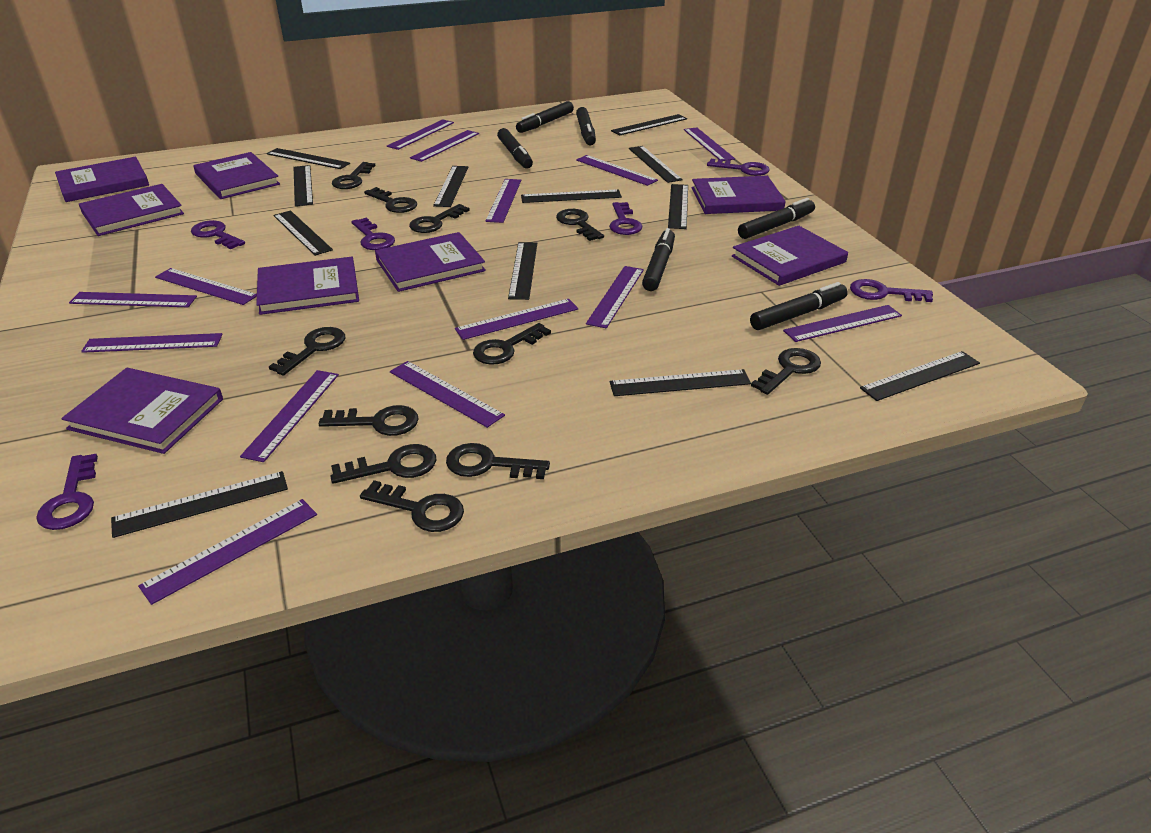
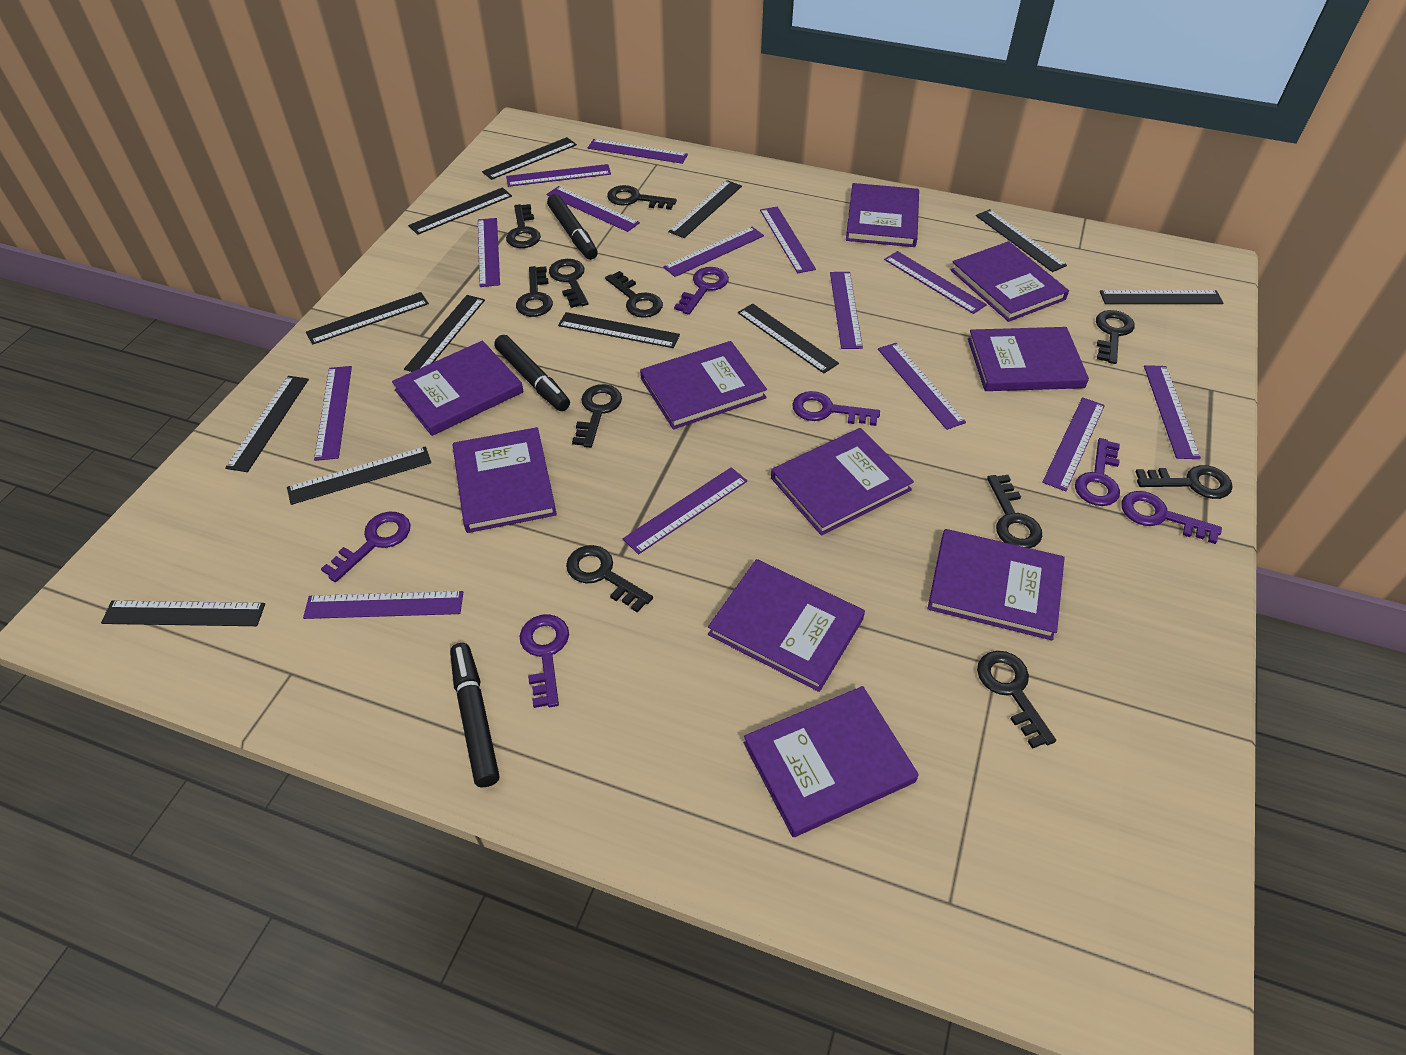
black marker: [497,128,533,169] [516,101,574,133] [576,107,596,145] [642,228,675,291] [738,198,815,239] [750,282,848,330] = 6 -> [450,643,499,787] [494,335,570,411] [547,194,598,260] = 3
purple book: [55,157,149,202] [62,368,223,454] [79,184,184,236] [193,152,280,199] [256,257,359,315] [375,232,486,292] [692,176,786,214] [732,226,848,286] = 8 -> [392,341,524,436] [453,427,557,533] [640,341,767,429] [708,559,865,692] [744,686,919,837] [771,428,914,536] [846,183,919,247] [928,529,1065,640] [951,241,1069,322] [968,327,1089,391] = 10

